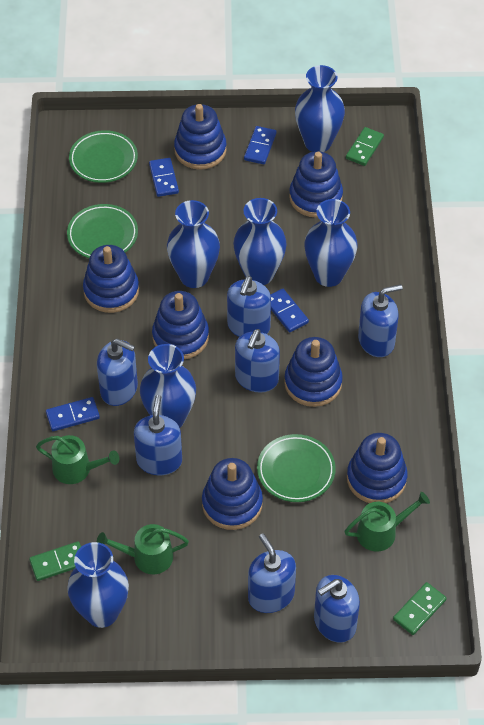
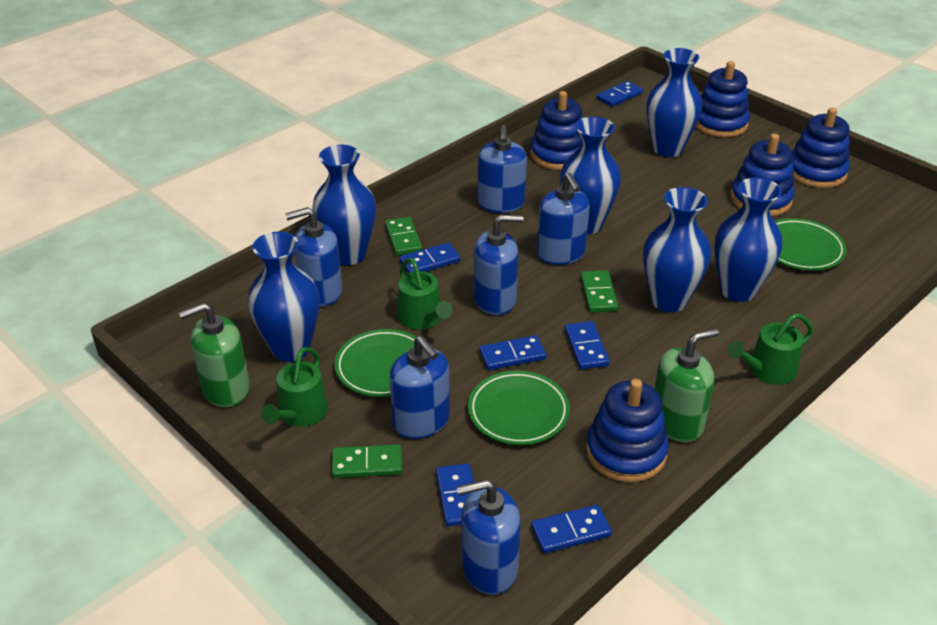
blue domino: [46,397,100,431] [149,158,179,197] [244,126,277,164] [271,289,309,332] = 4 -> [400,242,461,273] [436,463,474,527] [479,335,547,370] [531,505,612,553] [565,321,610,369] [597,81,643,107] = 6
blue soap dispenser: [97,339,138,406] [134,395,182,475] [227,276,271,337] [235,329,280,393] [248,533,296,613] [314,575,360,643] [358,284,403,357] = 7 -> [285,207,343,306] [389,336,450,439] [457,479,521,595] [474,214,524,315] [478,125,527,213] [537,173,590,265] = 6
blue stacking toy: [83,245,139,313] [152,291,209,359] [174,104,227,170] [202,458,263,530] [284,337,343,407] [289,151,343,218] [347,433,408,503] = 7 -> [530,91,583,170] [586,379,669,482] [696,61,750,137] [730,134,795,216] [792,107,850,188] = 5
green soap dispenser: none = 0 -> [179,302,250,407] [654,328,719,442] = 2

